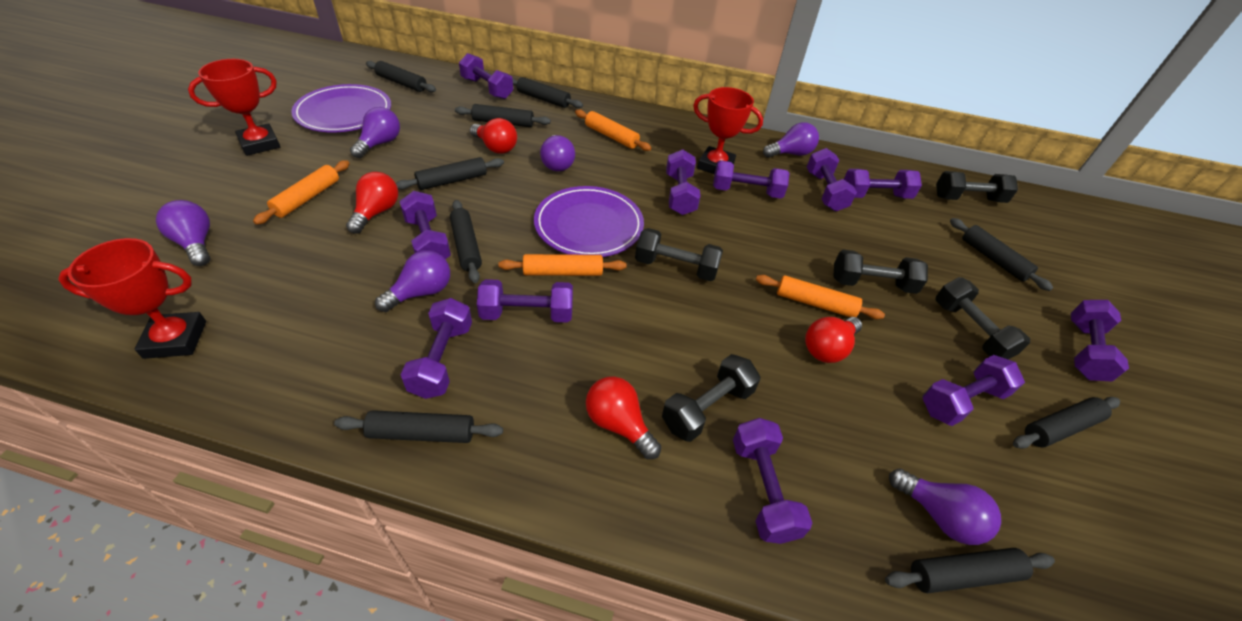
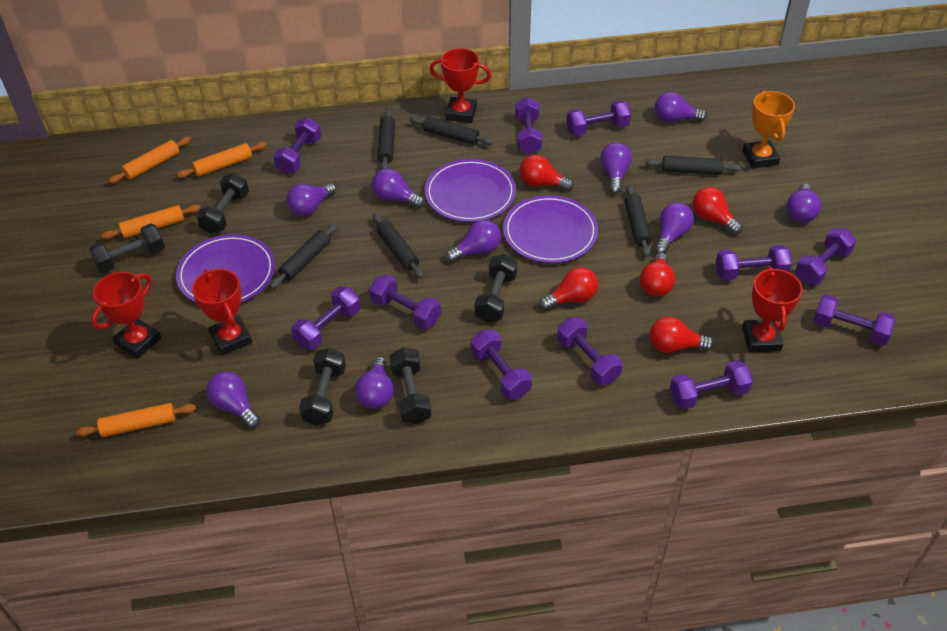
black rolling pin: [334,410,503,443] [366,61,436,92] [396,157,504,190] [450,200,482,283] [455,104,551,127] [512,77,583,108] [885,548,1055,593] [950,218,1053,291] [1013,397,1120,449] = 9 -> [270,223,338,289] [373,213,423,278] [377,109,395,169] [409,116,494,145] [625,185,652,257] [645,156,741,175] = 6
orange trophy: none = 0 -> [742,91,795,169] = 1
purple light bulb: [156,200,210,266] [350,107,400,158] [375,250,450,312] [540,135,575,172] [763,122,819,158] [889,468,1001,545] = 6 -> [206,371,261,428] [287,183,336,216] [355,357,394,409] [372,168,425,208] [446,220,501,262] [600,142,632,194] [655,92,707,122] [655,203,694,254] [787,184,821,223] = 9
purple plate: [291,84,391,132] [534,186,644,257] = 2 -> [176,234,275,303] [425,159,516,222] [503,195,598,263] = 3
red light bulb: [346,172,398,234] [470,118,517,154] [586,376,661,459] [805,317,862,363] = 4 -> [520,155,574,191] [539,267,598,310] [640,253,675,297] [650,316,714,353] [692,187,743,235] = 5
red trophy: [58,238,206,359] [188,59,280,156] [693,87,763,174] = 3 -> [91,272,161,359] [192,269,252,356] [430,48,491,123] [742,266,803,352] = 4

